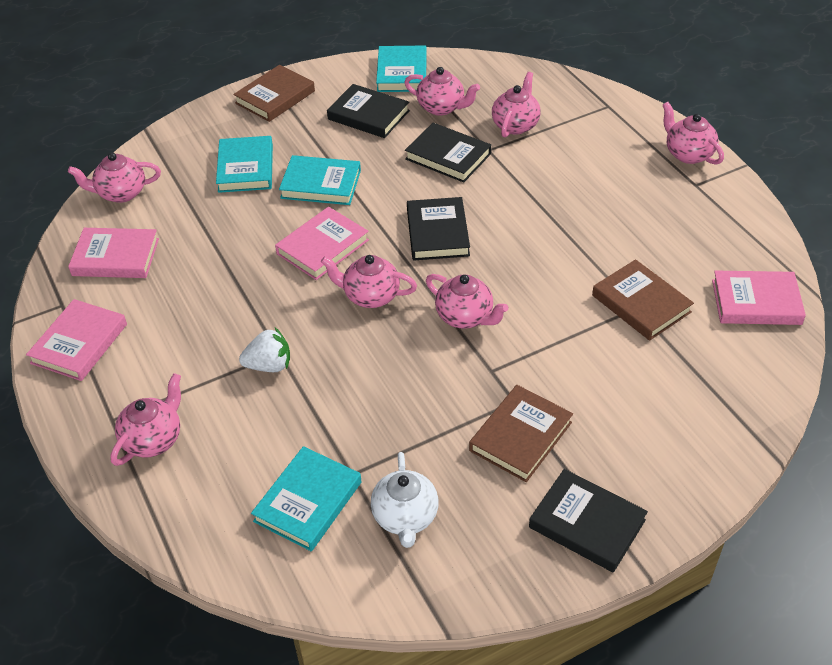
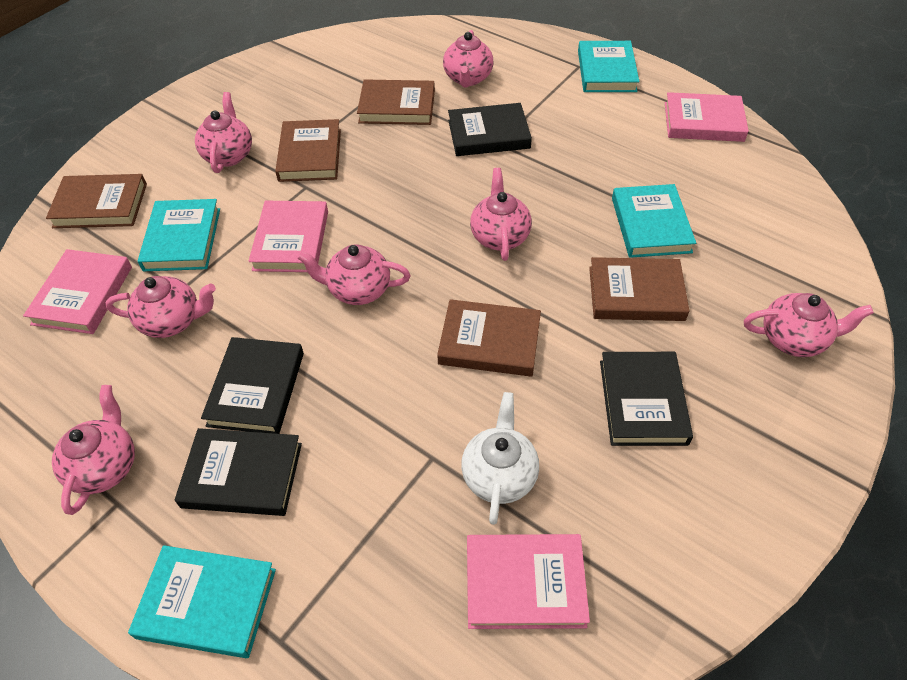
brown book: [233,65,315,122] [469,385,573,482] [592,259,694,341] = 3 -> [46,174,147,228] [275,119,341,182] [357,79,435,125] [437,299,541,377] [589,257,689,321] = 5
white strawberry: [239,328,290,372] = 1 -> none = 0

